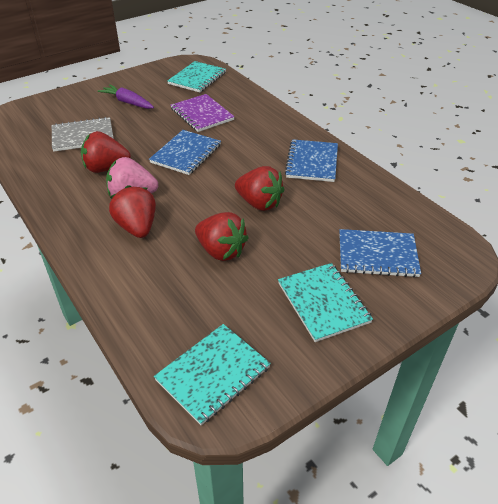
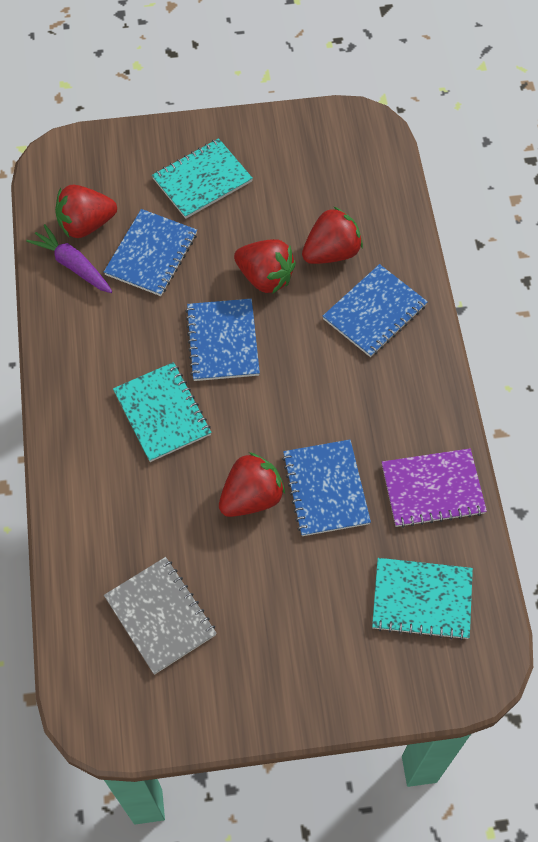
blue notebook: [149,130,221,175] [285,139,338,182] [339,229,421,277] = 3 -> [104,209,197,296] [185,299,260,381] [282,440,371,536] [323,264,428,357] = 4
pink strawberry: [106,157,158,196] = 1 -> none = 0

